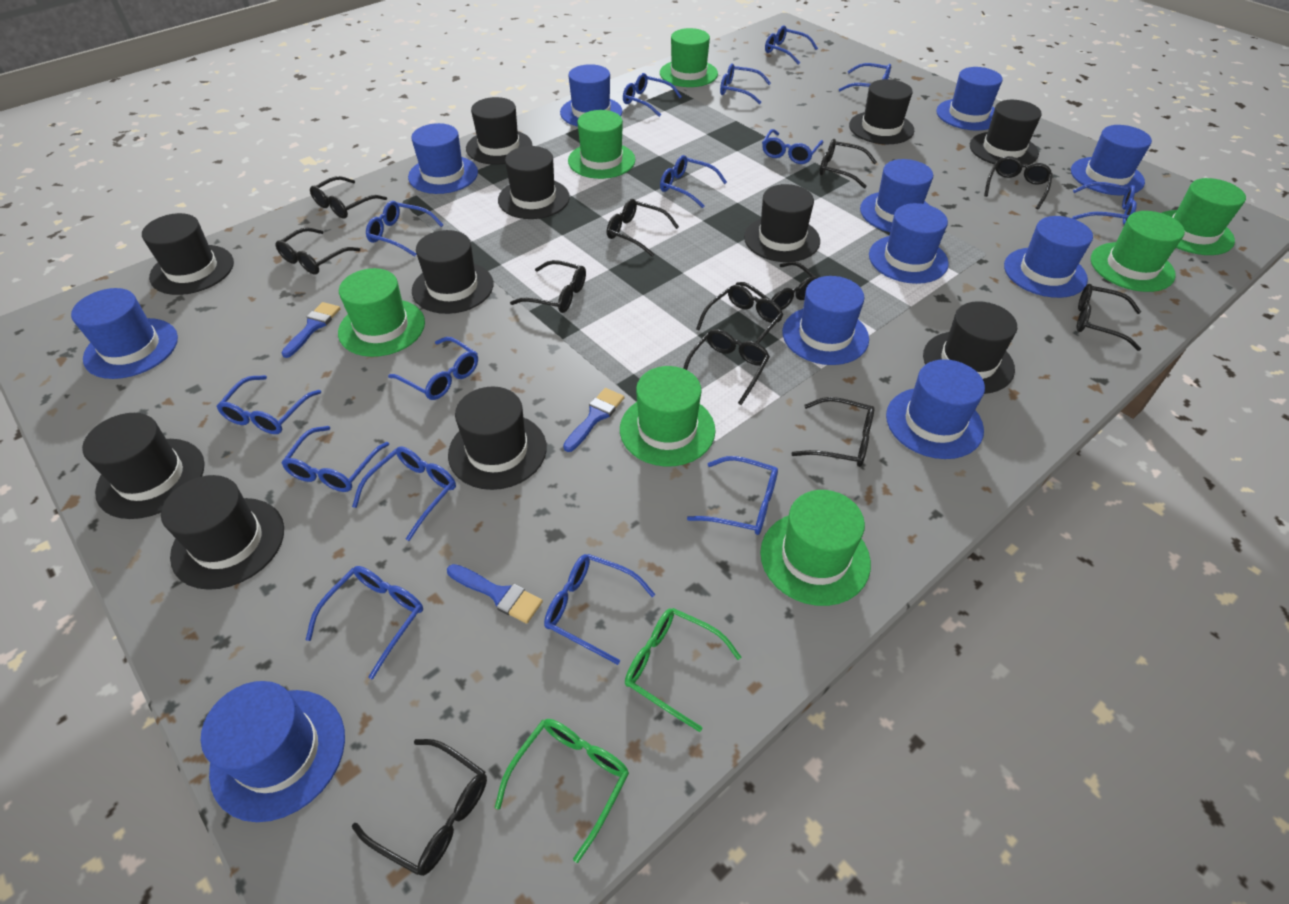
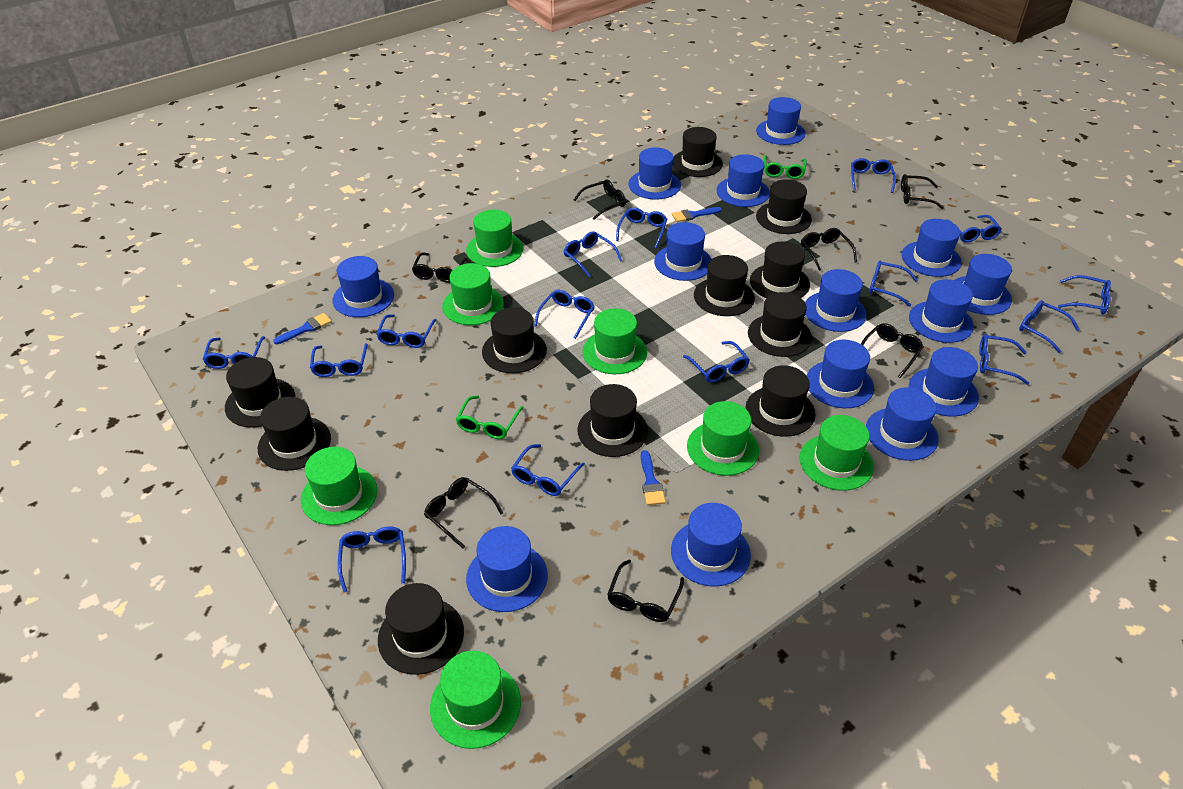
black glasses: [276,228,360,275] [310,176,387,219] [352,739,487,876] [510,260,586,313] [607,199,679,257] [683,329,770,405] [696,285,783,344] [736,261,817,310] [791,397,874,467] [819,139,877,189] [984,156,1053,209] [1076,284,1141,351] = 12 -> [412,253,468,283] [424,477,503,548] [574,179,626,220] [607,560,684,622] [801,228,857,271] [861,323,924,378] [901,174,944,209] = 7
blue hat: [71,288,178,379] [201,681,345,822] [408,123,478,194] [560,64,622,127] [782,276,869,365] [860,159,933,232] [869,203,949,284] [886,359,985,459] [936,67,1003,130] [1004,216,1093,298] [1071,125,1152,195] = 11 -> [332,256,394,317] [466,526,548,612] [628,147,681,200] [654,222,712,281] [671,503,751,587] [716,154,770,207] [756,97,805,145] [805,269,867,332] [807,340,874,408] [866,387,939,461] [902,219,962,277] [909,279,974,343] [909,347,979,417] [955,254,1012,315] = 14

